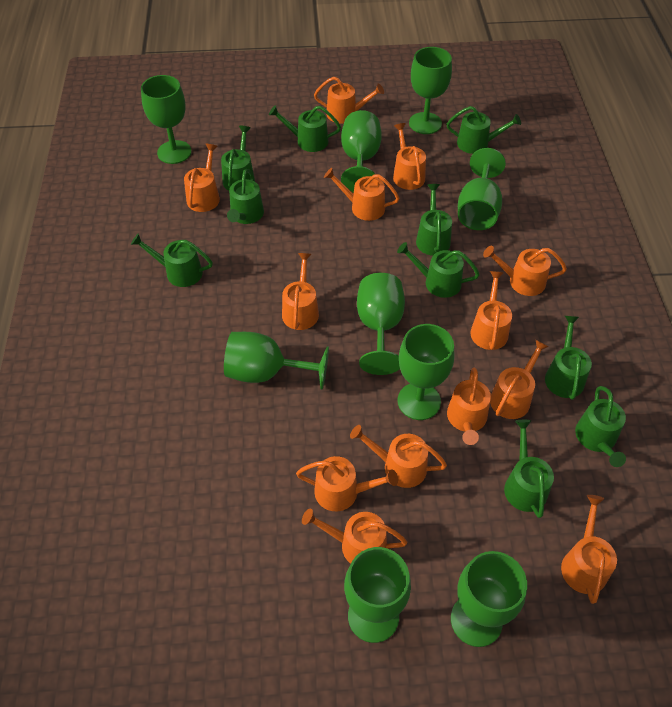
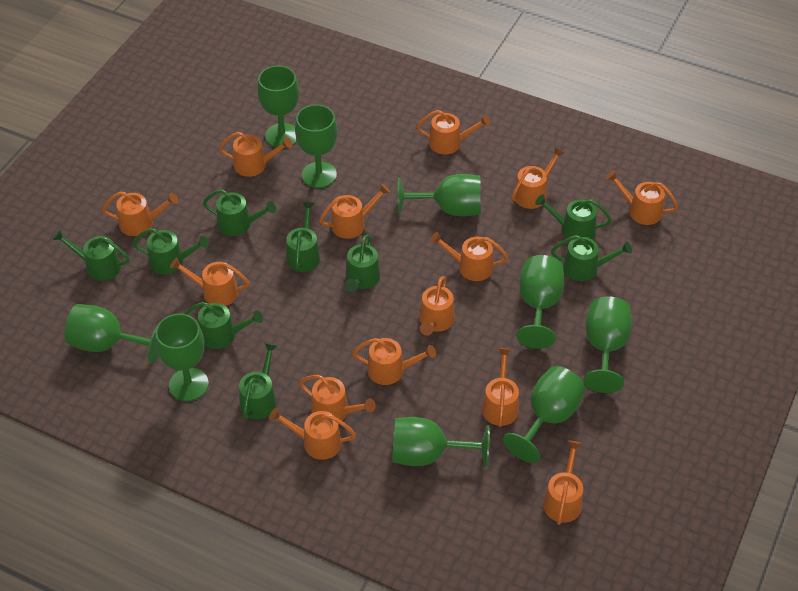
green watering can: [131,234,213,287] [221,126,255,191] [227,169,264,224] [269,105,341,152] [397,242,480,298] [416,184,452,256] [447,106,521,154] [504,420,554,518] [545,316,592,400] [575,386,626,467] = 10 -> [53,230,130,281] [133,228,209,274] [184,302,263,349] [203,189,276,236] [239,343,278,420] [286,202,320,272] [345,234,380,292] [535,194,612,239] [551,235,632,281] = 9
orange watering can: [184,144,220,212] [282,253,319,330] [296,456,398,511] [302,509,407,564] [314,77,384,123] [324,168,399,221] [350,425,447,488] [393,123,426,190] [447,367,491,445] [470,271,512,350] [483,246,567,296] [490,340,549,419] [561,495,617,604] = 13 -> [102,191,178,236] [170,257,250,306] [219,132,292,177] [269,407,356,460] [299,375,376,421] [319,183,390,239] [352,338,436,385] [416,110,490,154] [419,276,455,336] [430,232,508,281] [482,348,519,427] [511,147,565,209] [543,440,583,525] [606,170,678,225] = 14

